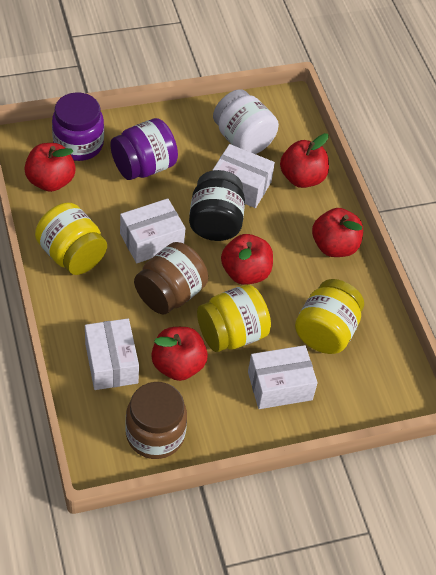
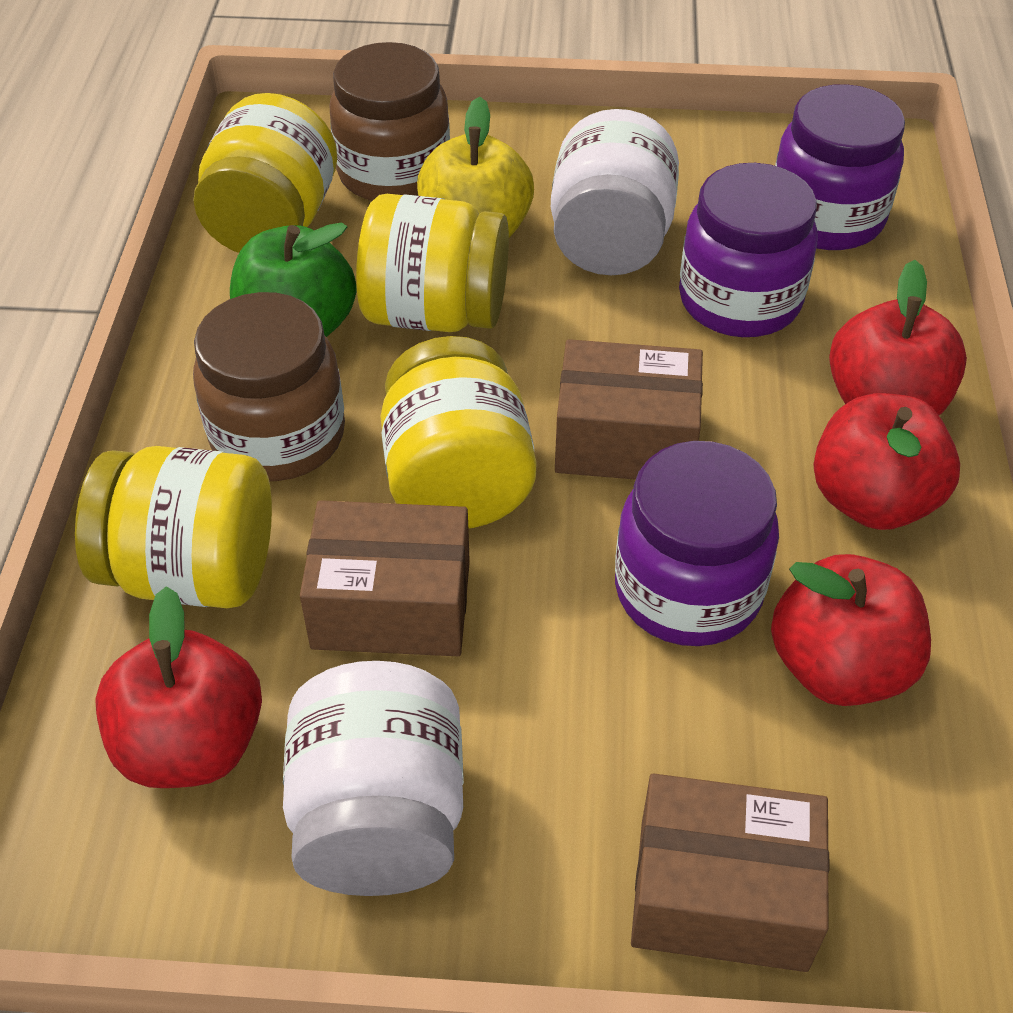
black jar: [189,170,245,241] = 1 -> none = 0
brown box: none = 0 -> [300,500,470,656] [555,339,703,480] [631,773,829,972] = 3
green apple: none = 0 -> [230,222,357,337] = 1
purple jar: [52,92,104,161] [110,118,178,180] = 2 -> [615,441,779,646] [679,163,818,337] [775,84,905,250] = 3
red apple: [24,143,76,192] [151,327,208,381] [221,234,273,285] [280,133,329,188] [312,208,363,257] = 5 -> [95,586,262,788] [771,554,931,706] [813,393,960,530] [829,260,967,415] = 4
white box: [85,318,139,390] [120,198,185,263] [212,144,275,208] [248,345,318,409] = 4 -> none = 0
white jar: [213,89,279,154] = 1 -> [283,661,464,896] [551,109,679,276] = 2
yellow apple: none = 0 -> [417,97,534,237] = 1
yellow jar: [35,203,107,275] [197,285,271,352] [295,279,364,354] = 3 -> [75,446,272,608] [194,93,337,253] [356,194,509,332] [380,336,536,529] = 4

